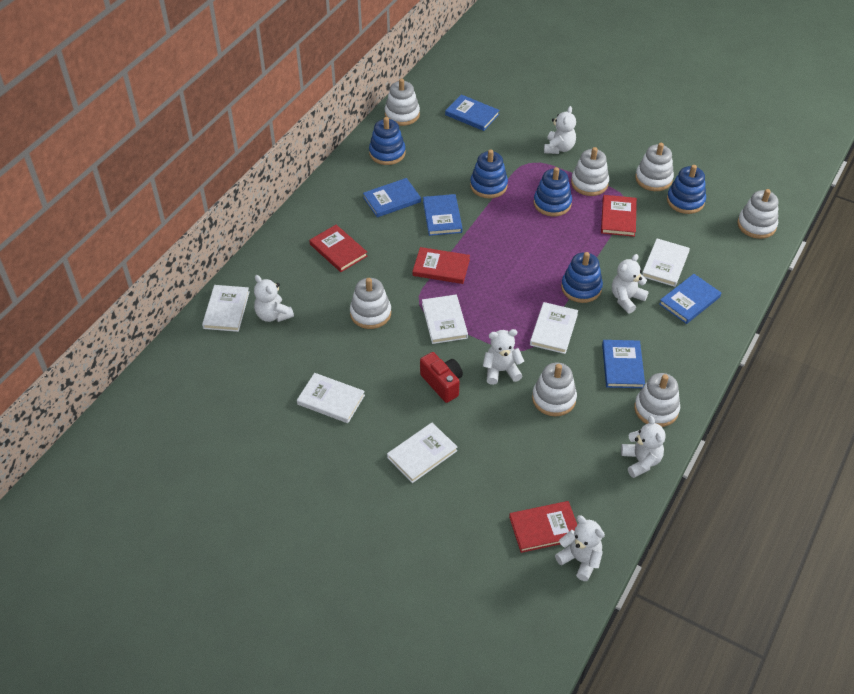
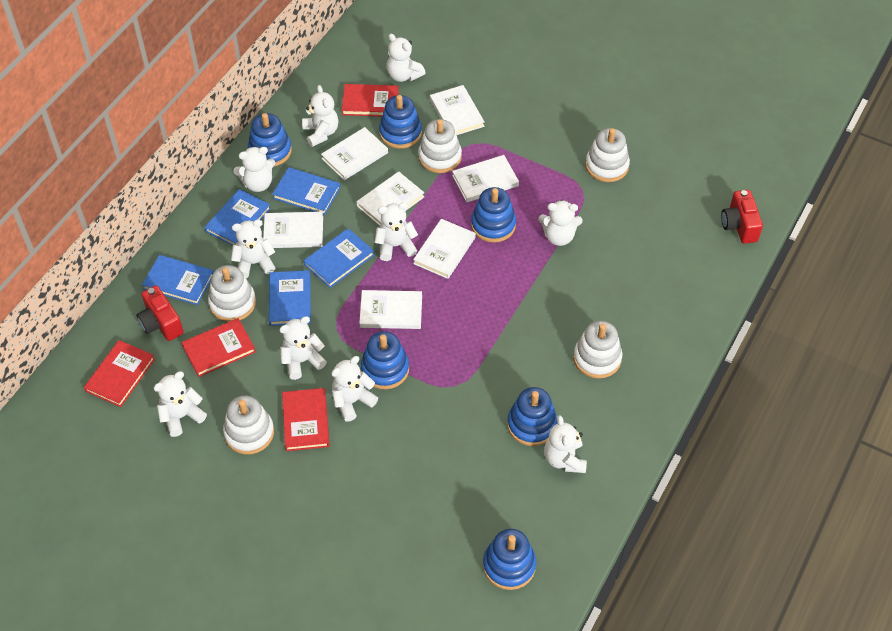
blue stacking toy: [369,117,405,165] [470,150,508,198] [534,167,572,216] [561,252,603,303] [667,165,706,214] = 5 -> [248,113,292,166] [361,331,409,389] [379,95,422,149] [471,187,516,243] [483,529,536,590] [507,387,557,446] = 6
red camera: [420,352,463,403] = 1 -> [137,285,183,341] [721,190,763,244] = 2
white book: [202,285,250,332] [297,373,365,423] [387,423,457,483] [422,295,468,344] [530,302,578,354] [642,239,690,287] = 6 -> [263,212,323,248] [321,127,388,180] [356,172,424,226] [359,290,422,329] [413,219,476,279] [430,85,485,135] [452,155,519,202] = 7
white stacking toy: [350,278,391,329] [385,78,420,126] [532,362,577,416] [571,147,609,196] [634,373,680,427] [635,143,674,191] [738,189,778,239] = 7 -> [208,265,256,322] [223,395,274,455] [418,119,462,173] [573,321,622,379] [585,128,630,182] = 5
white teddy bear: [254,275,294,322] [483,329,524,385] [544,106,576,154] [555,515,605,581] [612,254,649,314] [621,416,665,478] = 6 -> [154,371,207,437] [231,220,275,278] [233,147,275,192] [279,316,327,380] [302,85,339,147] [331,356,378,422] [375,202,418,261] [387,34,426,82] [539,200,583,246] [544,415,587,473] = 10

